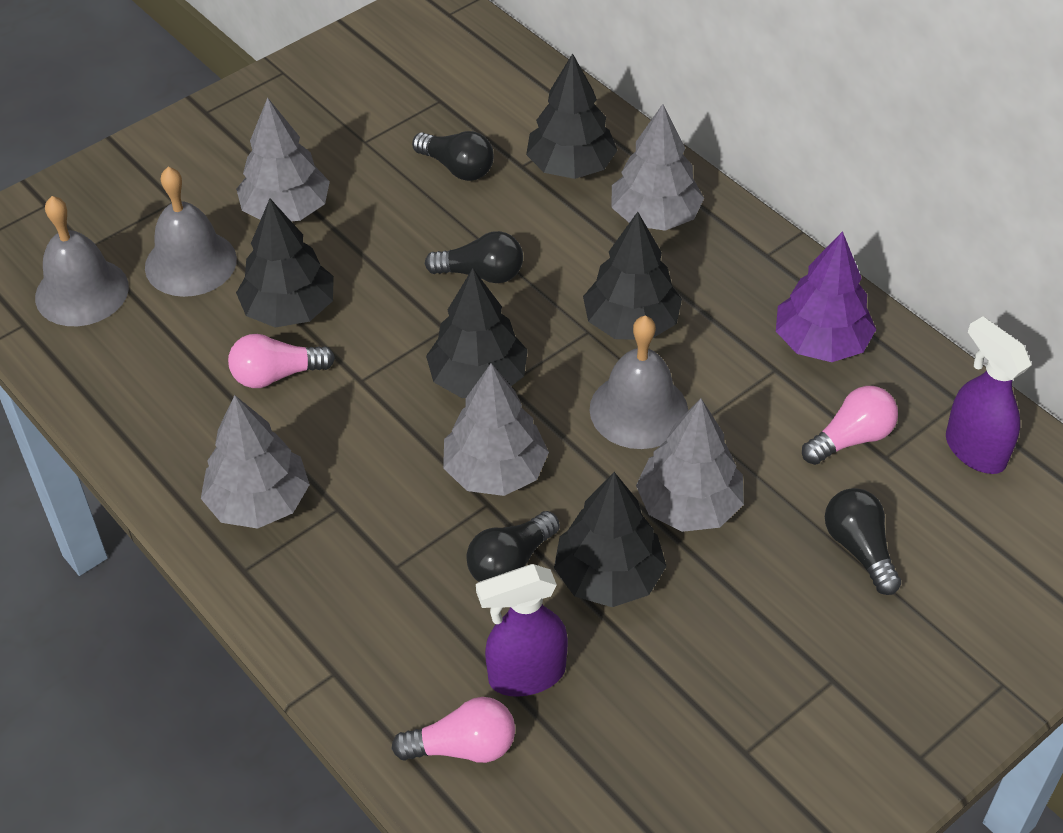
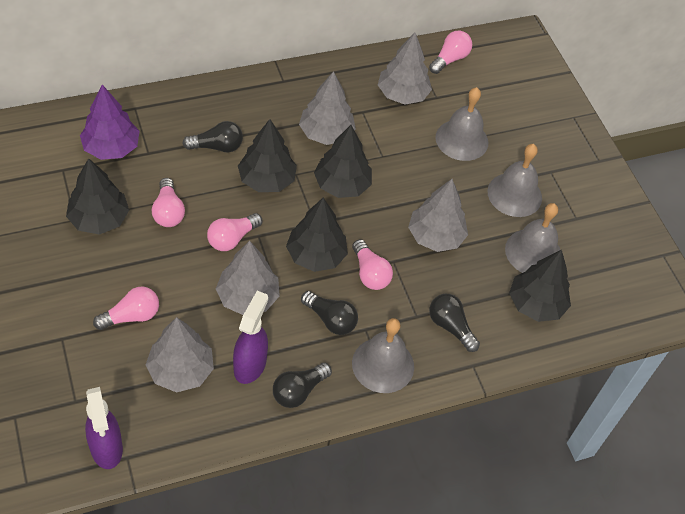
grey bell: [35,196,129,326] [145,167,237,297] [589,316,688,449] = 3 -> [352,318,414,393] [435,87,488,161] [487,144,542,217] [505,203,560,273] = 4
pink light bulb: [228,334,335,388] [392,697,515,763] [802,386,898,465] = 3 -> [93,286,159,330] [152,178,185,227] [207,213,262,251] [352,239,393,290] [429,30,472,74] = 5

